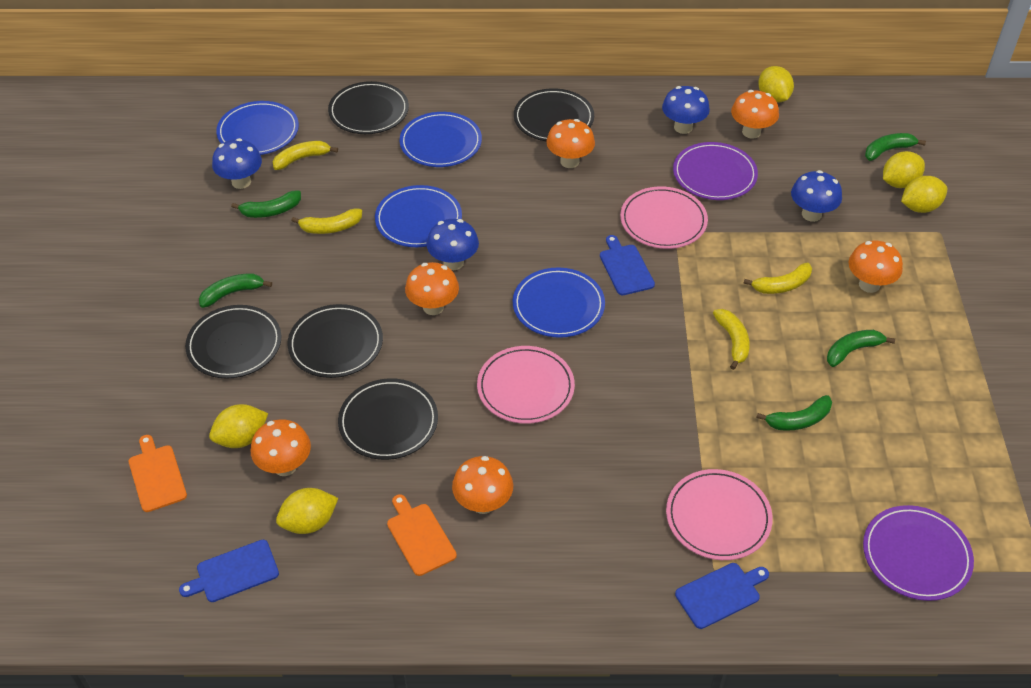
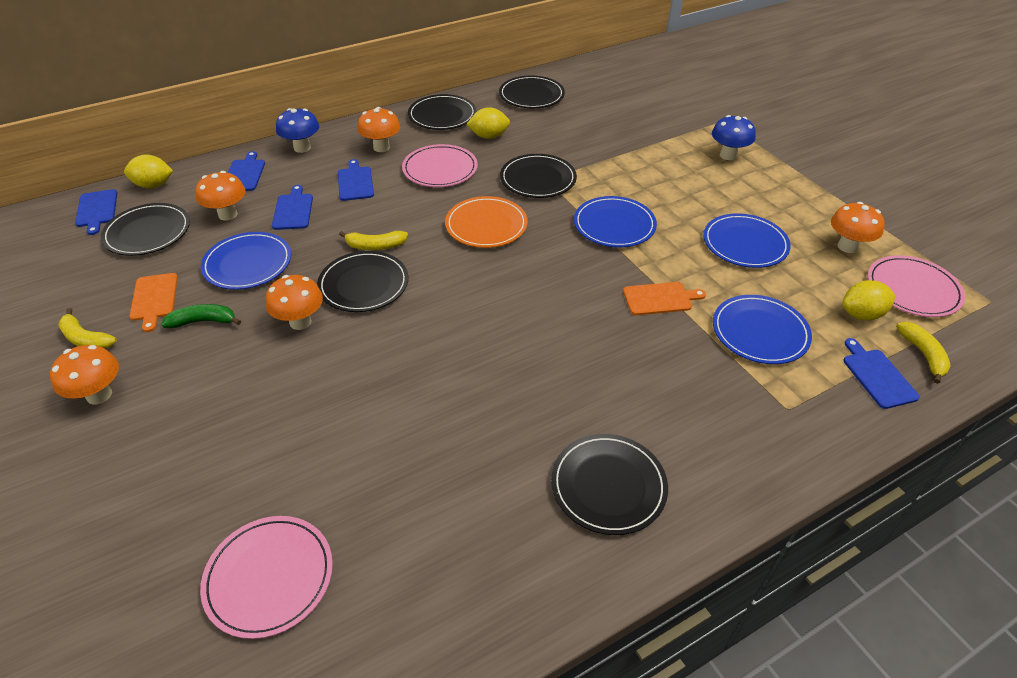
black plate: [185,305,281,379] [287,304,383,378] [328,81,409,134] [338,378,438,460] [514,88,594,141] = 5 -> [101,203,190,256] [317,251,408,312] [408,94,476,130] [499,76,565,108] [500,154,577,198] [551,434,668,535] = 6
blue cutting board: [179,540,279,602] [600,235,655,295] [675,563,769,629] = 3 -> [75,189,117,235] [228,151,265,191] [272,185,313,230] [338,159,374,201] [843,338,920,409] = 5
blue mushroom: [212,138,262,189] [426,219,479,270] [662,86,710,134] [791,170,842,222] = 4 -> [276,108,319,153] [712,115,756,160] = 2
green banana: [199,273,272,308] [231,191,301,218] [756,395,832,431] [827,330,895,367] [865,133,926,161] = 5 -> [161,304,241,328] = 1
orange mushroom: [251,419,311,476] [405,262,459,315] [452,456,513,514] [546,119,595,168] [731,90,779,139] [848,240,903,293] = 6 -> [50,345,119,405] [195,171,246,221] [266,275,323,330] [357,107,400,152] [831,202,885,253] = 5
orange plate: none = 0 -> [445,196,528,248] = 1
purple plate: [673,142,758,200] [863,505,974,601] = 2 -> none = 0
yellow banana: [273,141,338,170] [291,209,362,234] [713,309,750,370] [743,263,812,294] = 4 -> [58,308,117,349] [339,231,408,250] [896,322,950,384] = 3
yellow lemon: [209,404,268,448] [276,488,338,534] [758,66,794,103] [883,151,925,188] [901,176,947,213] = 5 -> [124,154,173,189] [466,107,510,139] [842,280,895,320] = 3

